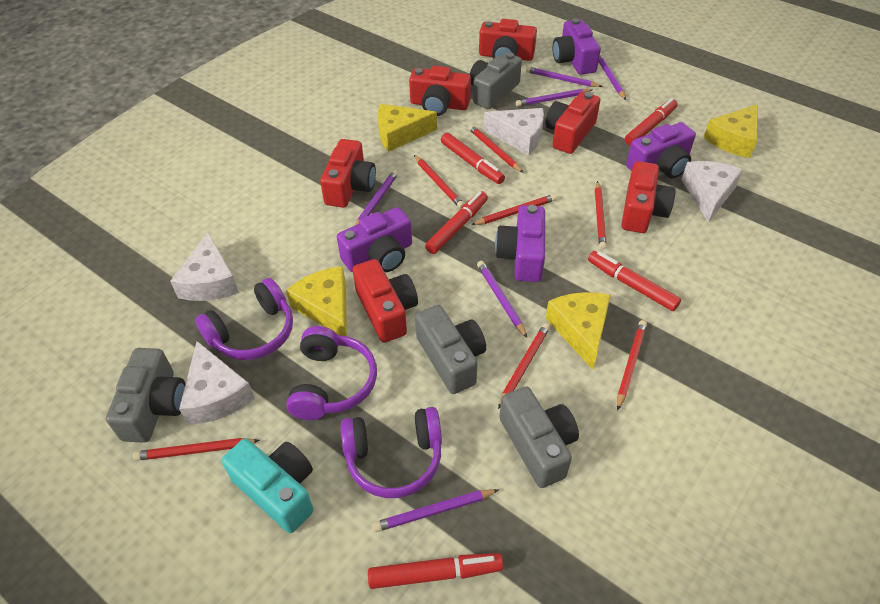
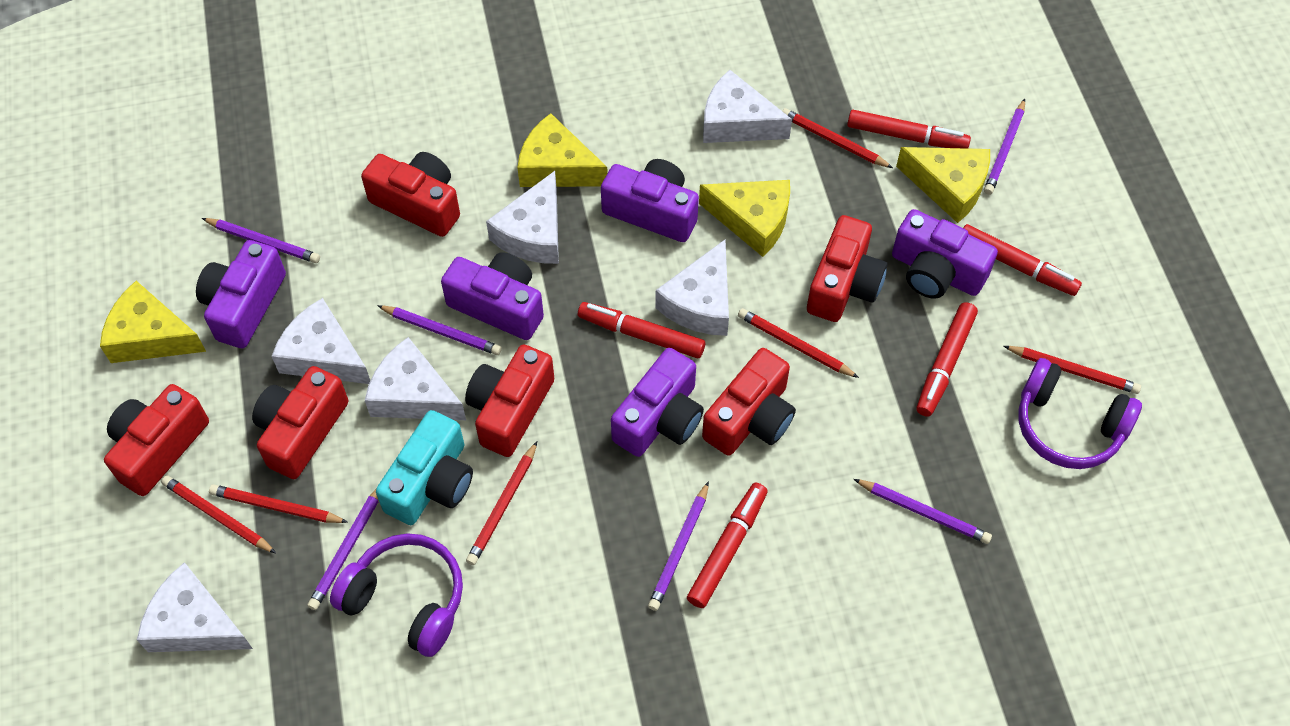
grey camera: [106,348,186,443] [415,305,486,394] [469,52,522,109] [499,387,579,488] = 4 -> none = 0
purple camera: [337,207,412,272] [495,205,545,282] [553,18,601,75] [626,122,696,178] = 4 -> [196,240,286,348] [441,252,544,340] [601,159,699,242] [611,348,704,457] [892,209,998,299] = 5
purple headphones: [195,278,293,360] [286,326,377,420] [341,407,442,498] = 3 -> [330,533,463,657] [1018,358,1142,469] = 2
red pencil: [133,438,260,461] [414,155,464,209] [468,124,524,173] [471,194,557,225] [498,323,550,409] [595,181,607,250] [617,320,647,411] = 7 -> [161,475,276,553] [209,484,348,523] [466,441,537,565] [738,308,859,378] [782,108,893,168] [1004,346,1141,394] = 6
white cheese: [170,232,239,301] [179,341,255,425] [483,108,544,156] [681,161,743,223] = 4 -> [137,562,253,652] [272,298,370,384] [365,337,466,420] [486,171,559,264] [655,240,729,336] [703,70,792,143] = 6

